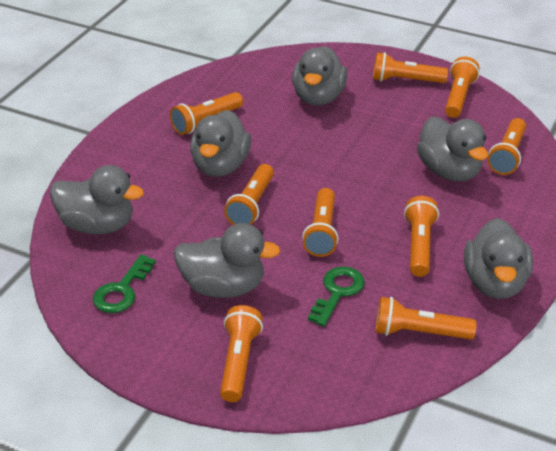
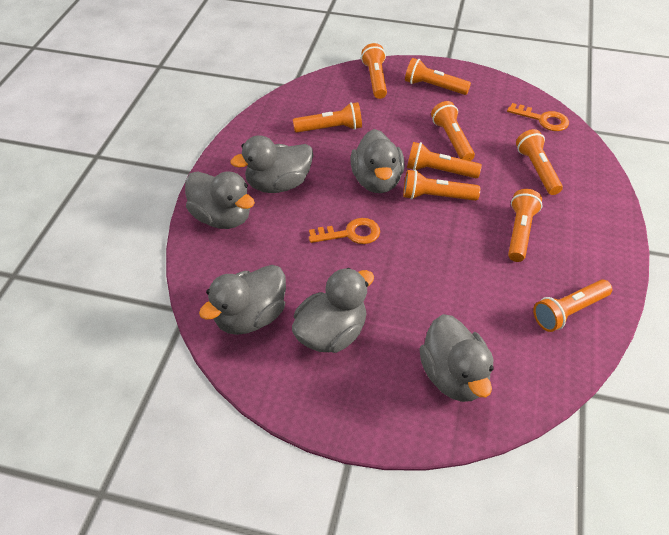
green key: [93,254,156,313] [308,266,364,326] = 2 -> none = 0
orange key: none = 0 -> [309,218,380,244] [507,103,569,131] = 2

